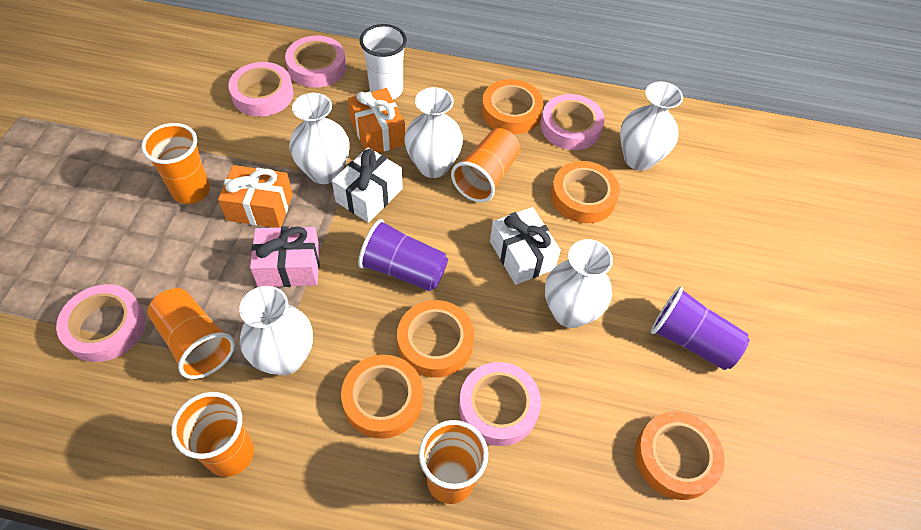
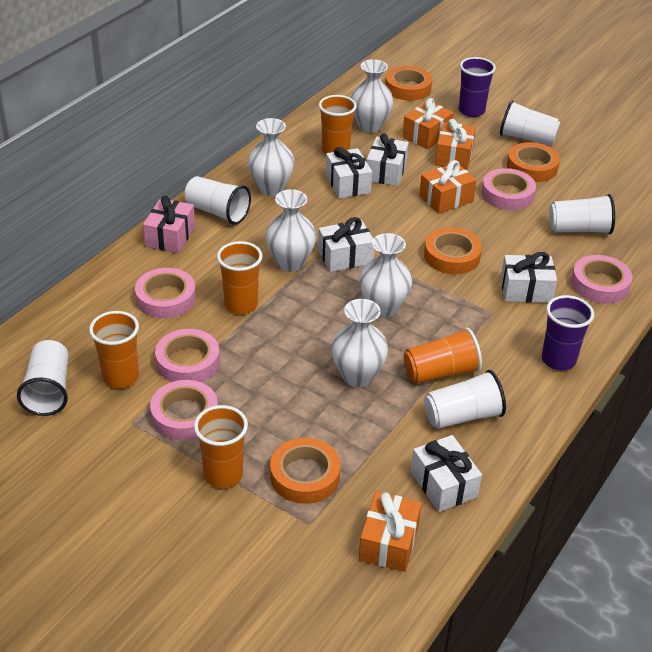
orange gift: [218,165,293,228] [348,88,405,153] = 2 -> [359,491,422,572] [402,98,454,149] [419,160,477,214] [435,119,476,170] = 4
orange tape: [341,355,423,439] [397,300,474,378] [482,79,544,134] [551,161,620,223] [635,411,725,500] = 5 -> [270,438,341,504] [385,66,432,101] [424,228,482,274] [507,142,560,182] = 4
white cup: [360,24,407,99] = 1 -> [17,340,69,416] [185,176,251,225] [424,370,506,429] [500,100,560,146] [549,194,615,234] = 5
white gift: [332,147,403,223] [490,207,561,285] = 2 -> [318,217,374,272] [326,147,372,199] [367,133,409,186] [411,435,482,512] [501,252,557,303] = 5

